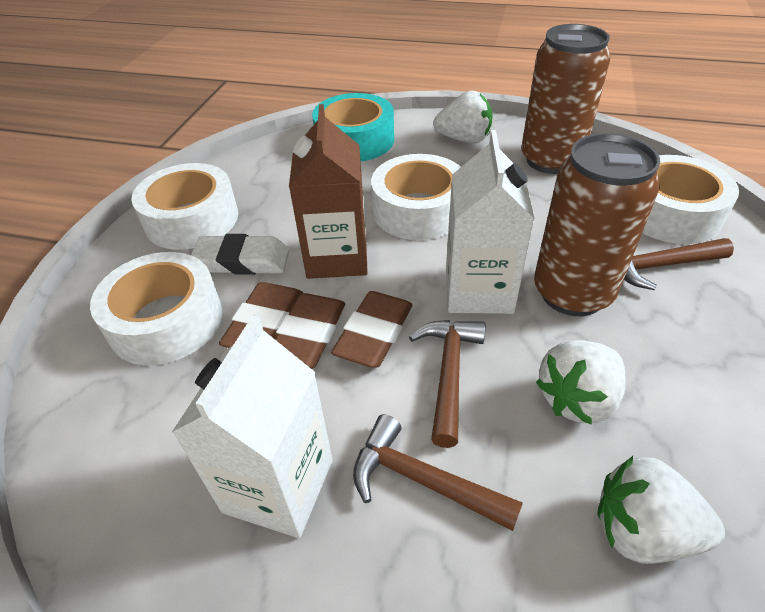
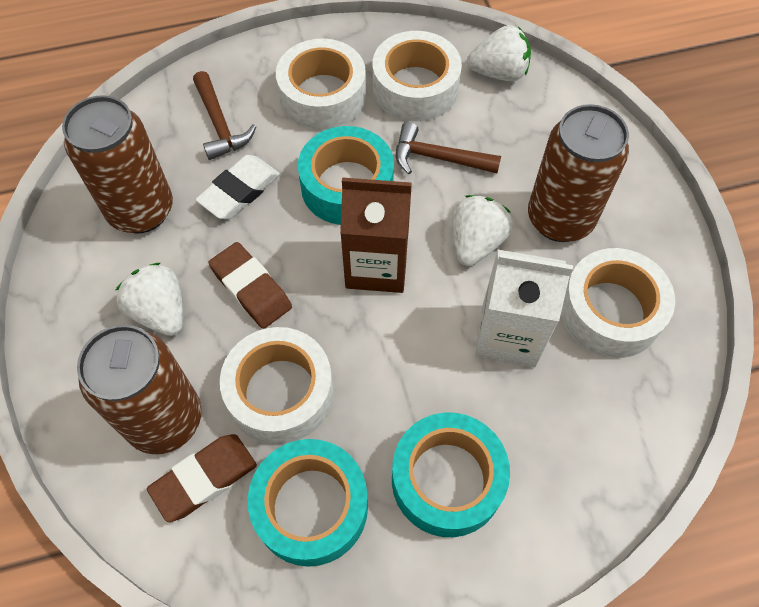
brown can: [521,24,610,174] [534,133,660,316] = 2 -> [62,95,173,234] [77,325,202,454] [528,104,629,242] = 3
brown eraser: [219,282,303,348] [275,293,345,369] [331,291,413,368] = 3 -> [147,434,257,522] [208,242,292,329] = 2
brown hammer: [353,414,523,531] [409,320,485,448] [624,238,734,290] = 3 -> [193,71,256,160] [396,122,501,174] = 2
turquoise tape: [312,93,394,161] = 1 -> [248,439,368,567] [298,126,394,225] [392,412,510,537] = 3
white carton: [172,315,333,538] [446,130,535,314] = 2 -> [475,249,573,367] = 1

